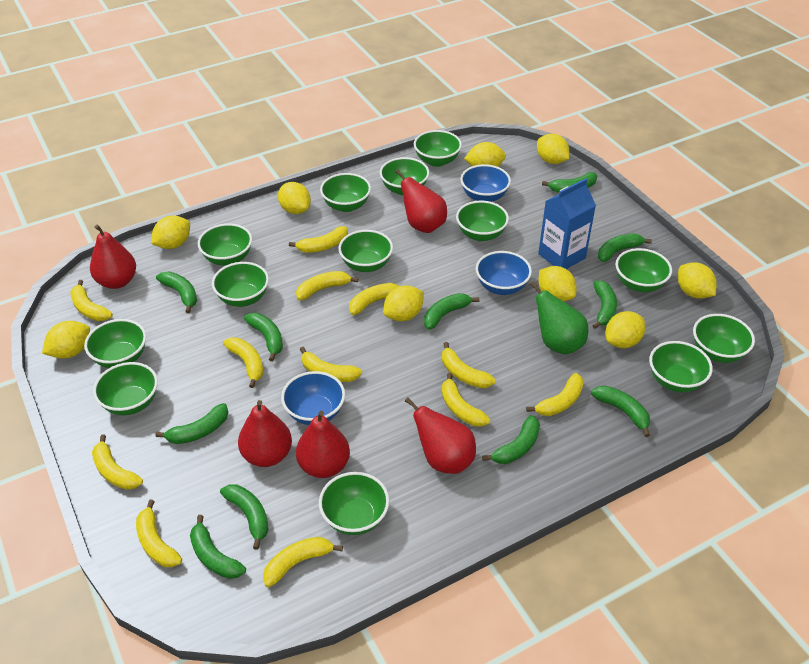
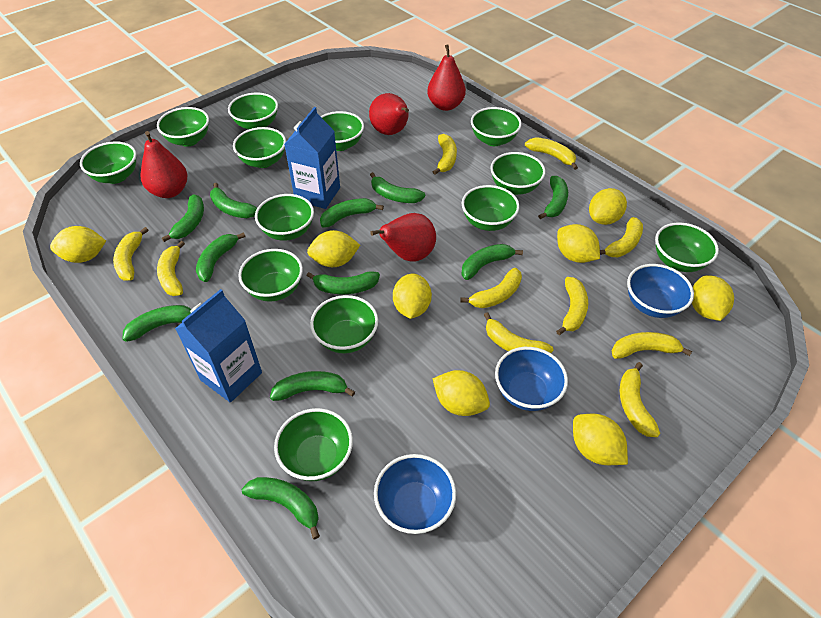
blue carton: [538,178,596,269] = 1 -> [175,289,262,403] [284,107,340,209] = 2
green pear: [530,281,588,355] = 1 -> none = 0
red pear: [90,225,136,289] [238,400,292,467] [296,411,350,478] [395,169,447,233] [405,397,476,474] = 5 -> [141,131,188,198] [369,93,409,135] [370,213,436,262] [427,44,466,111] = 4
yellow banana: [70,280,113,321] [92,434,143,490] [136,500,182,567] [223,338,263,388] [263,537,343,587] [289,226,348,253] [296,271,358,300] [300,347,362,382] [349,283,399,315] [442,342,496,388] [442,373,490,427] [526,373,584,416] = 12 -> [113,227,148,281] [157,241,185,296] [433,134,457,175] [460,268,522,308] [484,312,554,353] [525,137,578,170] [556,277,588,335] [600,217,643,257] [612,332,692,359] [620,362,660,437] = 10
yellow lemon: [42,321,90,359] [151,216,190,249] [278,182,311,214] [383,285,424,321] [464,142,506,167] [537,134,569,164] [538,266,577,301] [605,311,646,348] [678,262,717,299] = 9 -> [50,226,106,263] [307,230,360,267] [393,273,432,319] [433,370,490,416] [557,224,600,263] [573,414,628,465] [589,188,627,225] [692,275,734,321] = 8

